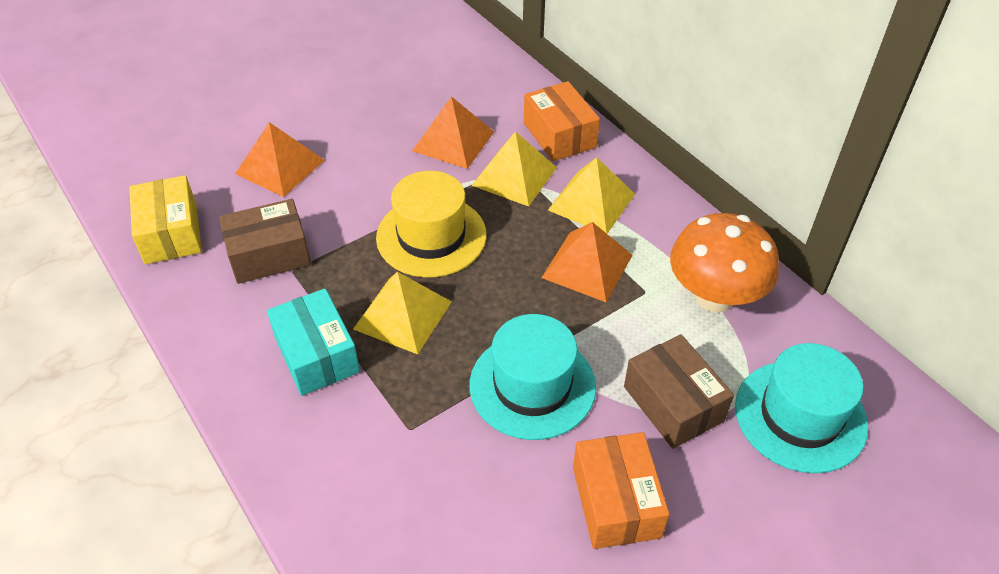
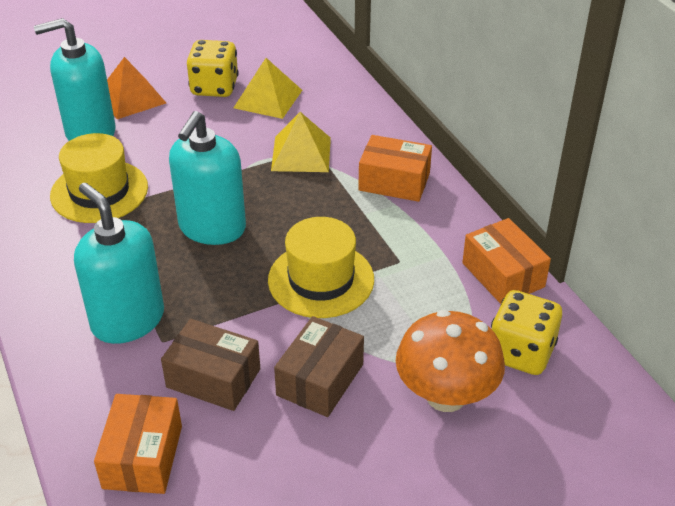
orange box: [524,81,600,161] [573,432,669,549] = 2 -> [94,394,182,494] [358,135,432,202] [462,218,551,304] = 3
orange pyramid: [235,122,325,197] [412,96,494,169] [541,222,633,302] = 3 -> [107,57,166,119] = 1
turquoise box: [267,289,360,396] = 1 -> none = 0
turquoise hat: [470,314,596,440] [735,343,868,473] = 2 -> none = 0
turquoise soap dispenser: none = 0 -> [34,18,115,141] [74,183,164,344] [169,111,246,245] = 3
yellow box: [129,175,202,264] = 1 -> none = 0
yellow dice: none = 0 -> [187,40,239,97] [491,290,562,375] = 2
yellow hat: [376,171,486,277] = 1 -> [50,133,148,223] [268,217,374,318] = 2
yellow pyramid: [353,272,452,354] [472,131,557,207] [548,157,635,234] = 3 -> [234,58,302,119] [271,112,331,172] = 2

